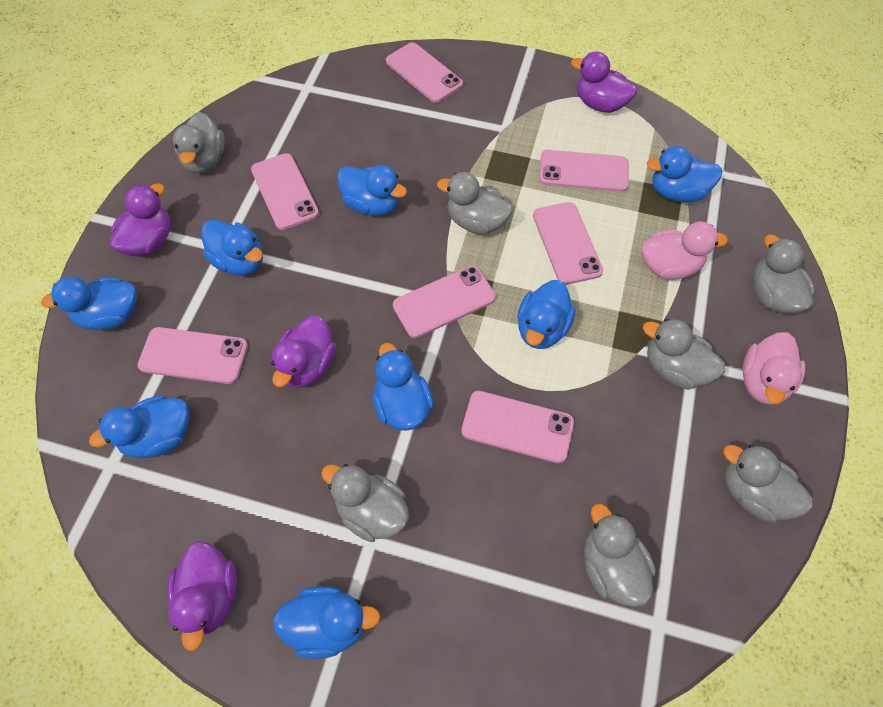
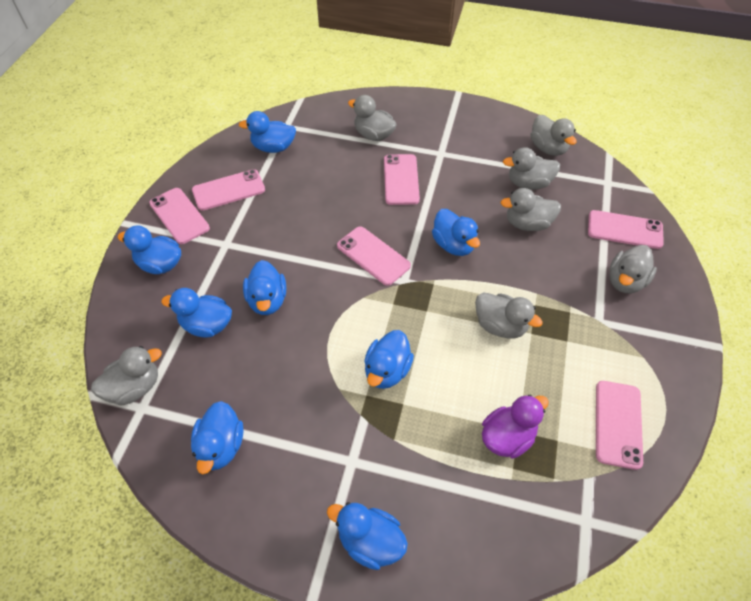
pink duck: [642,221,728,280] [743,332,806,405] = 2 -> none = 0
pink phone: [137,327,248,384] [251,153,319,230] [386,42,463,103] [393,265,496,338] [461,391,574,463] [533,202,603,285] [539,150,629,192] = 7 -> [149,188,210,244] [192,169,265,211] [337,226,411,286] [384,154,420,205] [588,210,664,249] [596,381,643,470] = 6
purple duck: [110,183,171,257] [167,541,237,651] [271,316,336,388] [571,51,637,113] = 4 -> [482,395,549,459] = 1

